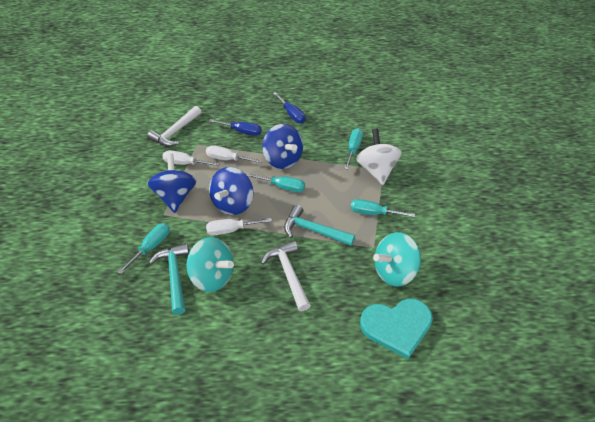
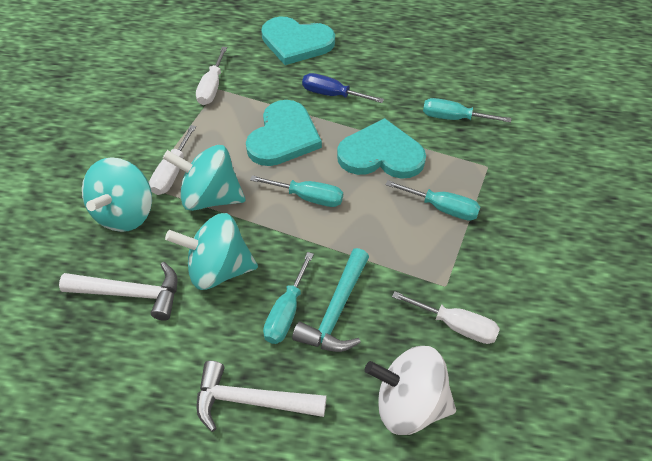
blue screwdriver: [209,119,262,136] [273,92,306,123] = 2 -> [302,73,384,103] = 1
blue spinning top: [147,153,196,213] [209,167,253,215] [262,124,303,169] = 3 -> none = 0
turquoise hammer: [149,243,189,315] [284,205,355,246] = 2 -> [292,248,369,352] = 1
turquoise heart: [360,299,433,359] = 1 -> [246,100,322,166] [261,17,335,65] [337,118,426,179] = 3
turquoise spinning top: [187,237,234,292] [373,232,421,287] = 2 -> [82,157,152,232] [163,145,246,211] [165,213,258,290] = 3

